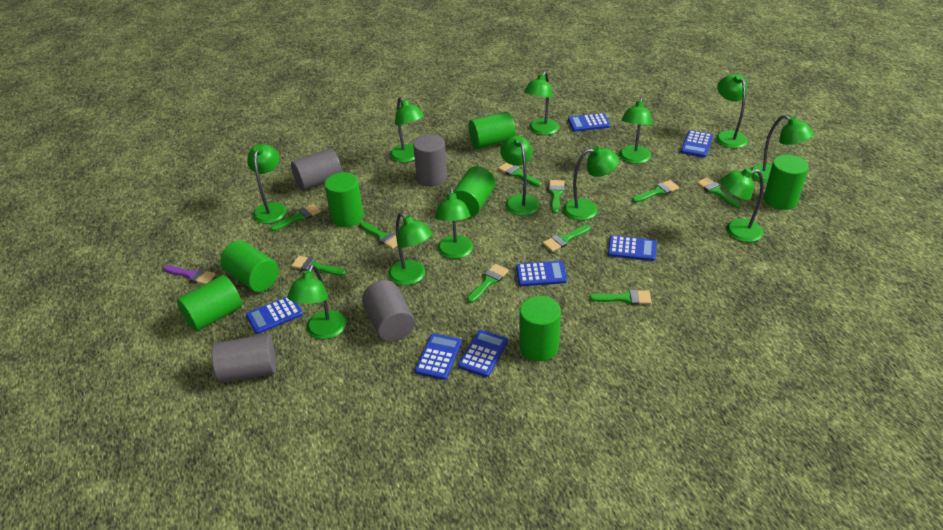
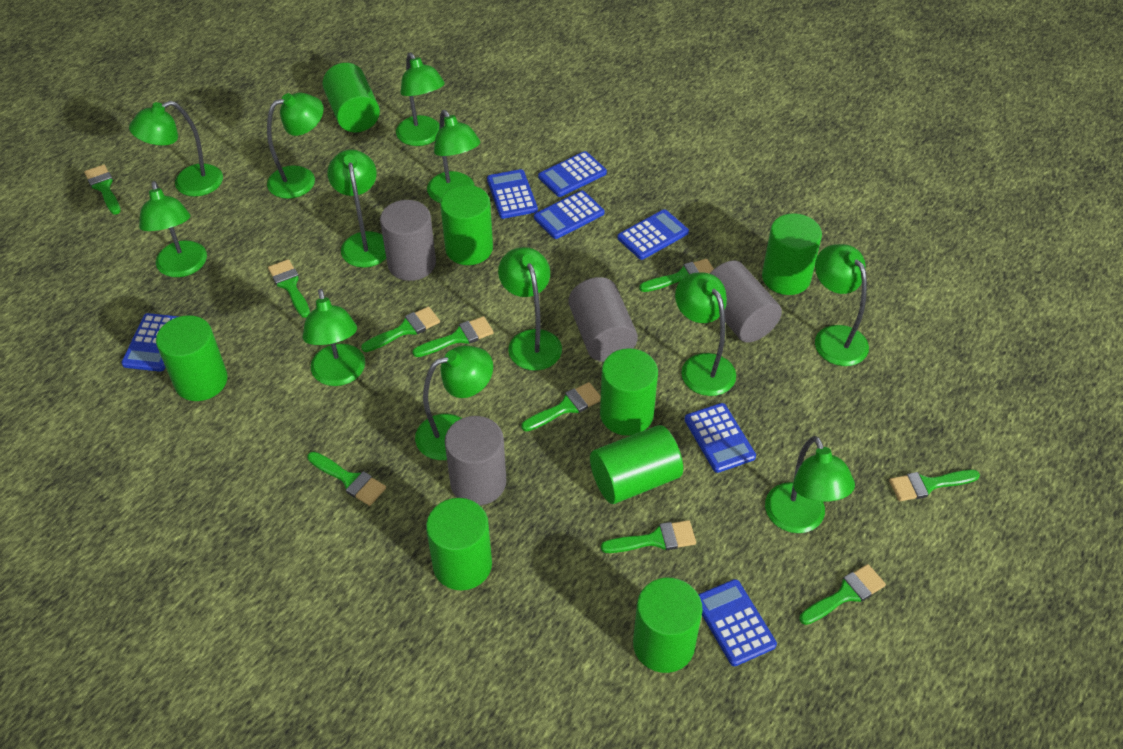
green cylinder: [177,275,242,331] [220,240,279,292] [324,172,364,227] [454,166,495,217] [469,112,516,149] [519,296,561,361] [764,155,808,210] = 7 -> [156,315,228,401] [322,63,380,133] [426,498,492,591] [440,185,493,265] [590,425,683,504] [600,348,658,436] [633,578,703,673] [762,213,822,295] = 8
purple brush: [163,265,216,284] = 1 -> none = 0

